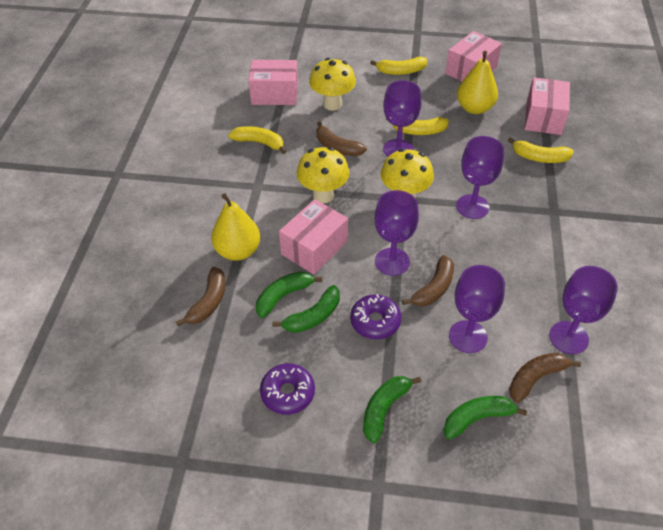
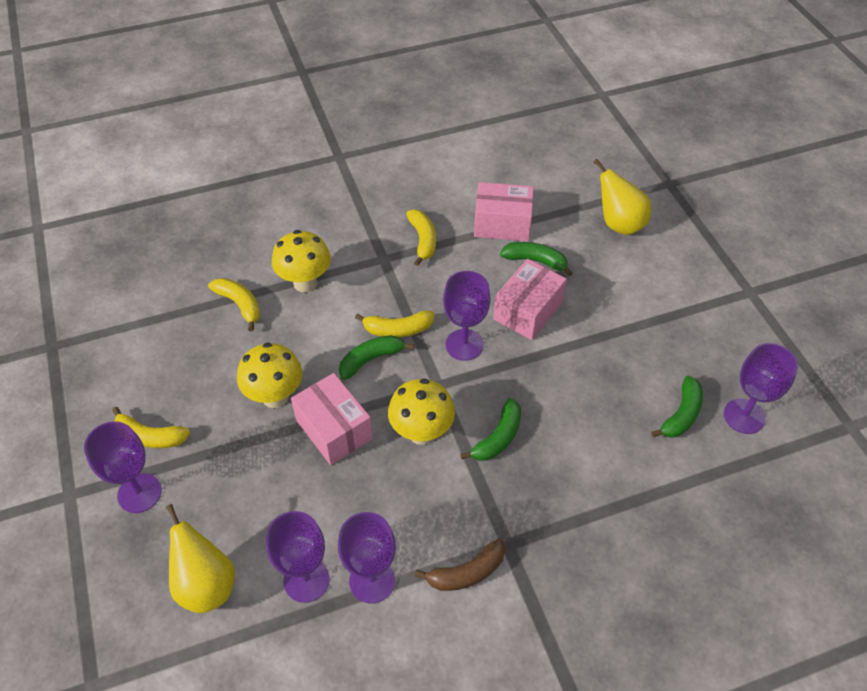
brown banana: [176,267,225,326] [316,121,367,156] [402,255,454,306] [509,353,581,403] = 4 -> [415,539,505,591] = 1
pink box: [248,60,298,105] [279,199,348,274] [445,31,502,82] [525,77,570,135] = 4 -> [291,373,373,465] [474,182,534,241] [493,259,567,340] = 3
purple donut: [260,363,315,415] [350,294,401,339] = 2 -> none = 0

